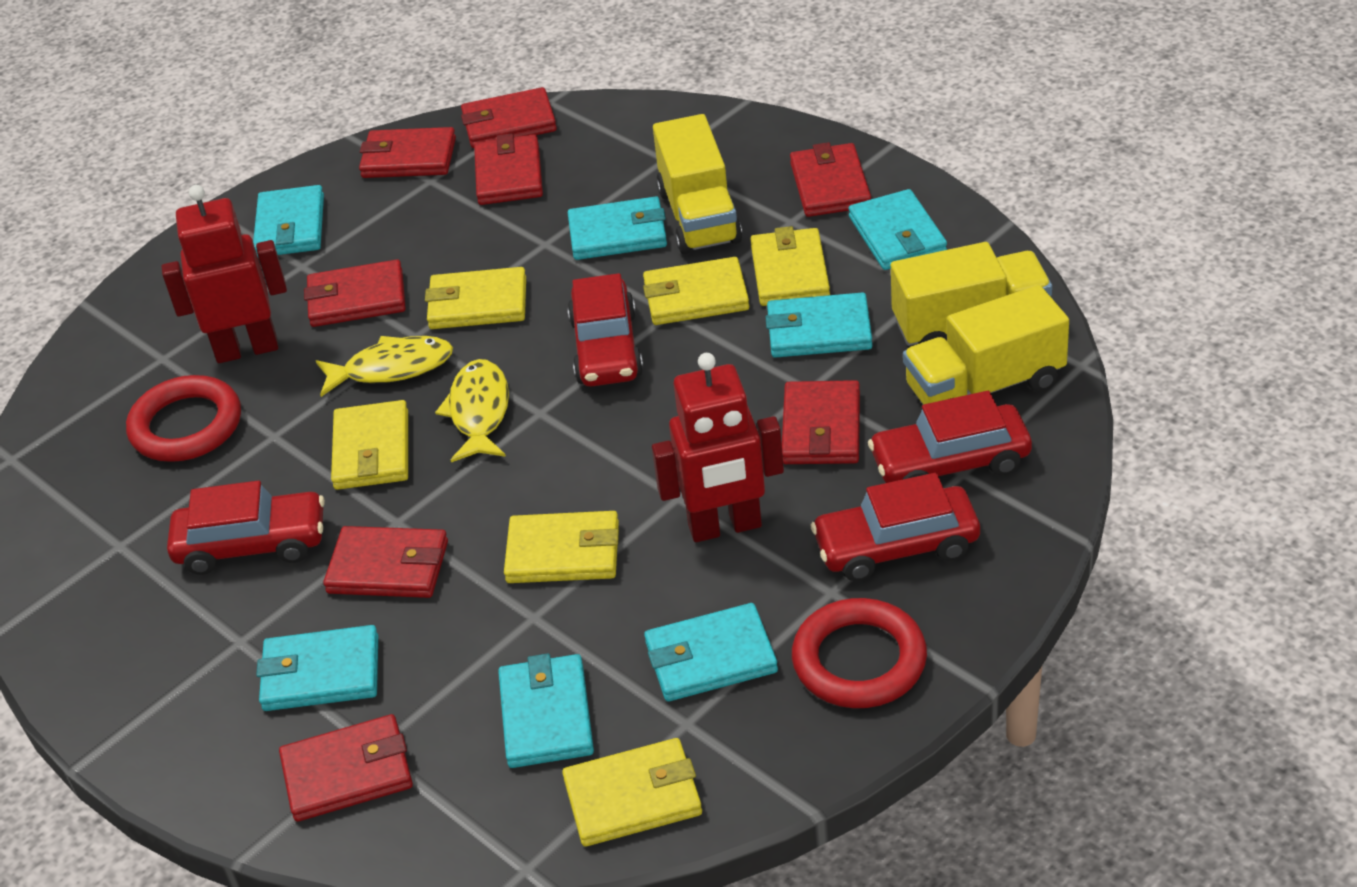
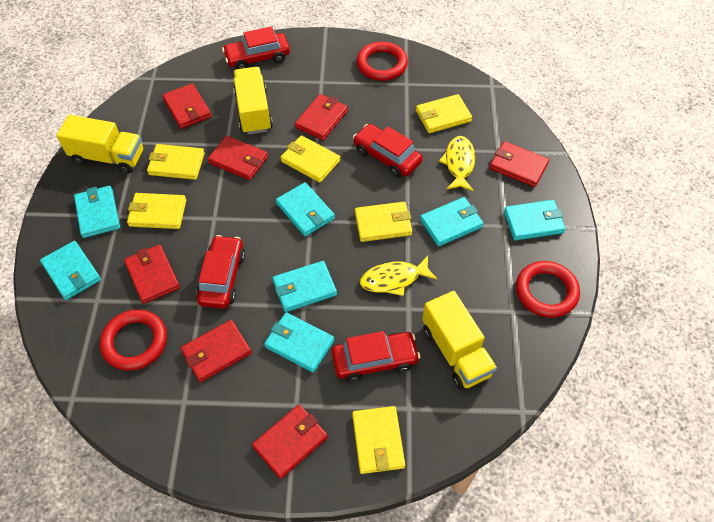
red ring: [126,375,241,462] [792,598,927,708] = 2 -> [100,309,167,371] [356,41,408,81] [516,261,580,318] = 3
red robot: [162,185,287,363] [652,353,784,542] = 2 -> none = 0
red wallet: [279,714,413,822] [304,259,406,327] [323,526,448,598] [359,127,456,178] [461,87,557,148] [474,133,543,205] [782,380,860,464] [790,142,871,217] = 8 -> [124,244,180,304] [162,83,212,129] [181,320,251,382] [208,136,268,180] [252,404,328,479] [295,94,348,140] [490,141,549,187] = 7

